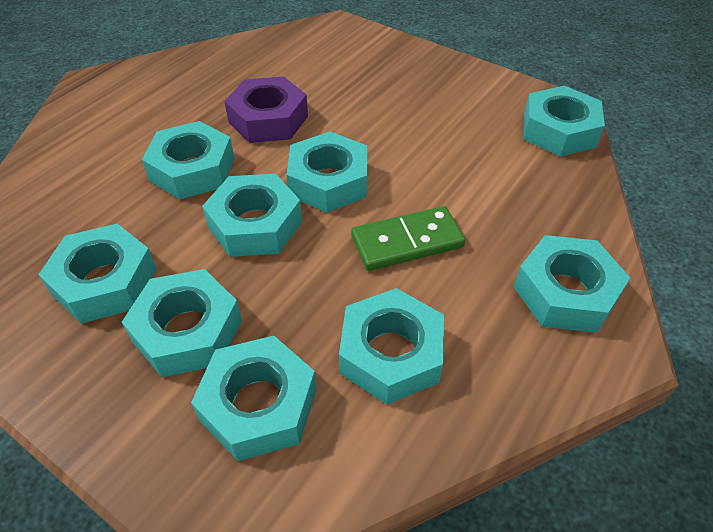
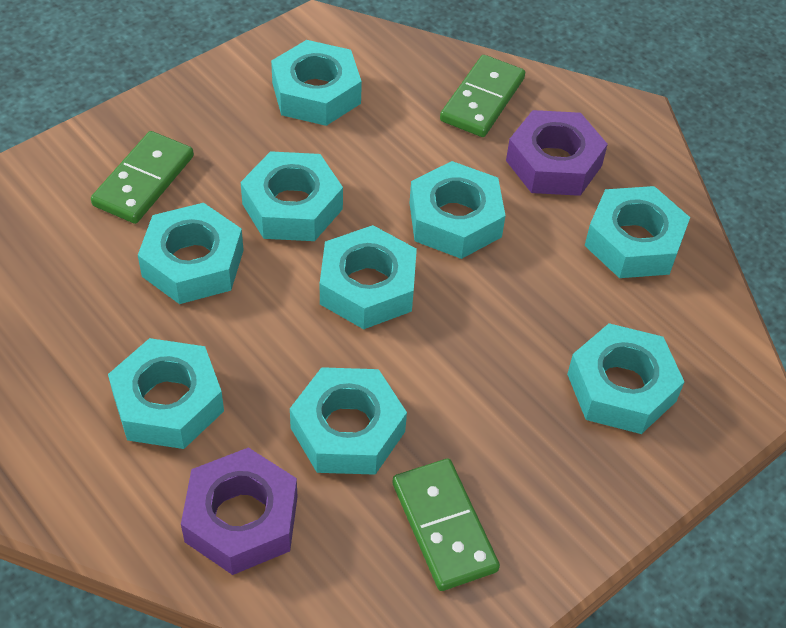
green domino: [351,206,465,271] = 1 -> [91,131,194,224] [393,459,500,591] [440,55,525,137] = 3
purple nut: [224,76,308,143] = 1 -> [181,447,297,575] [506,110,608,196] = 2

